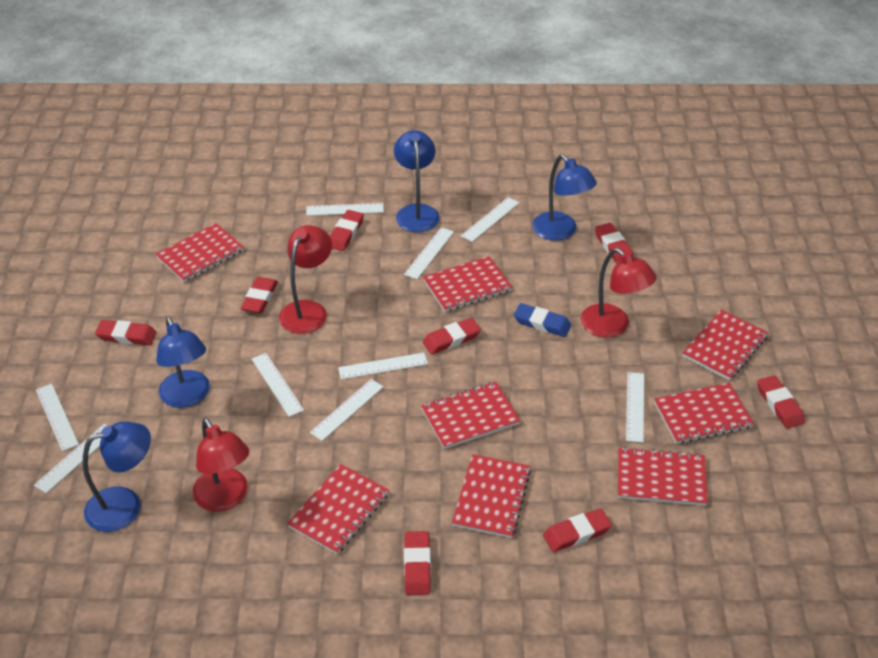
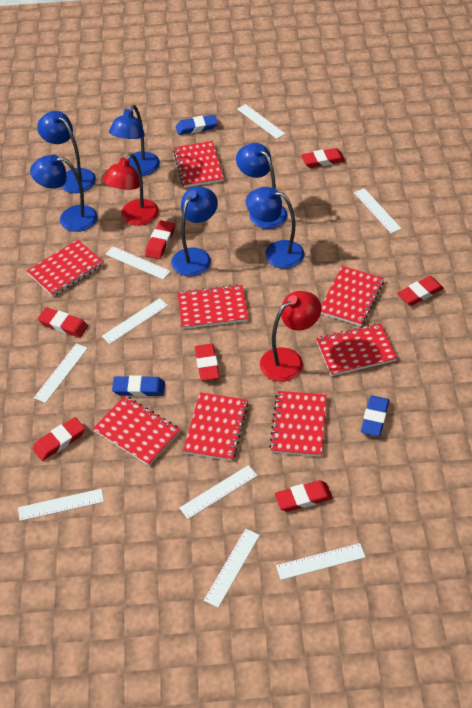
blue eraser: [514,303,572,337] = 1 -> [112,375,165,397] [176,115,218,135] [361,395,389,437] = 3
blue lamp: [83,421,151,532] [156,316,210,408] [394,130,440,232] [532,154,597,241] = 4 -> [30,154,98,232] [37,111,96,193] [109,105,160,176] [171,187,218,277] [236,143,288,229] [246,187,305,269] = 6
red eraser: [95,320,157,345] [241,277,278,313] [330,210,364,251] [404,531,431,595] [423,318,481,354] [543,508,612,552] [595,223,633,264] [757,375,805,429] = 8 -> [33,417,85,461] [38,308,88,338] [145,220,175,259] [195,344,220,381] [275,480,333,512] [301,148,345,168] [397,276,444,306] = 7
red lamp: [193,418,249,512] [279,225,332,334] [581,248,657,338] = 3 -> [103,153,159,226] [260,291,321,382] = 2

